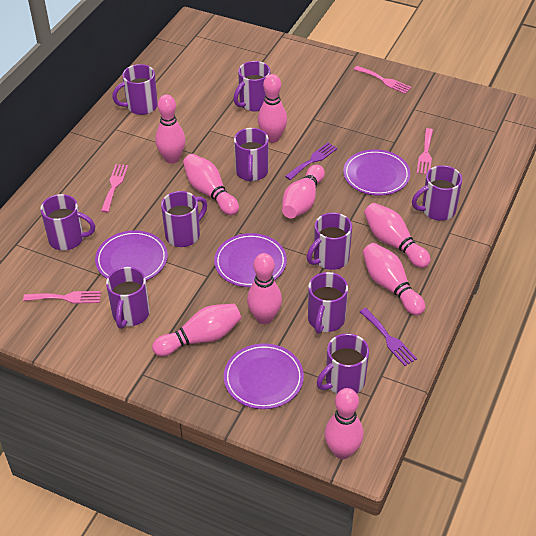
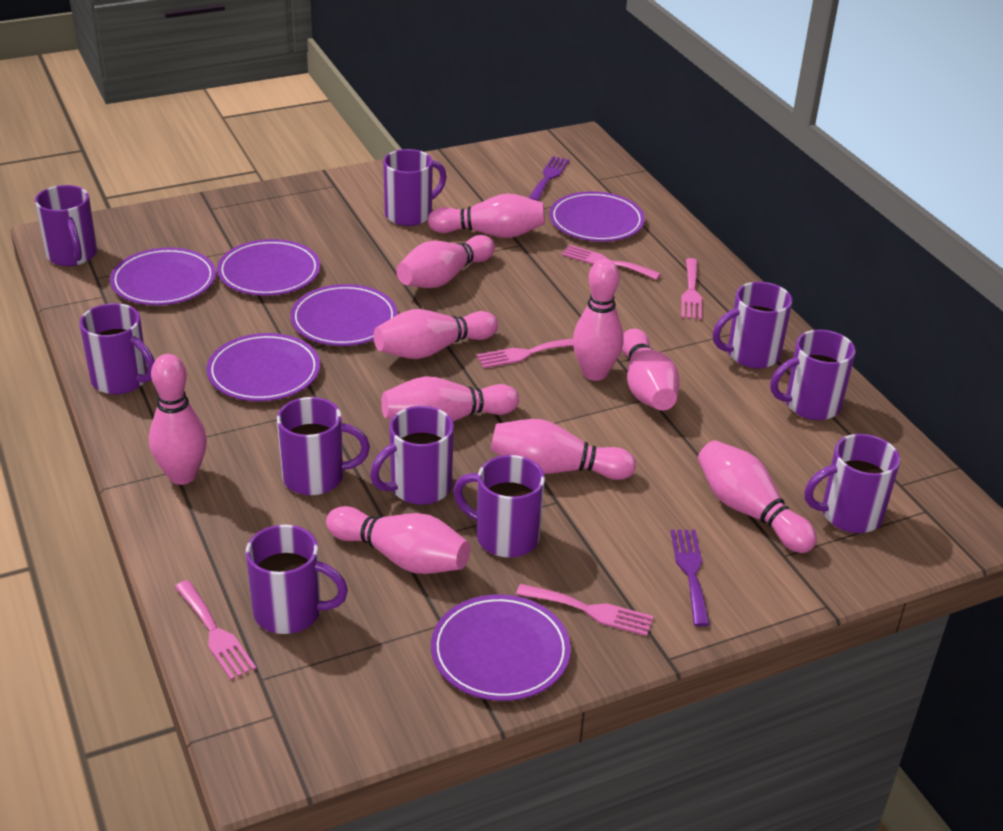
pink bowling pin: [152,304,241,356] [155,94,186,164] [183,154,239,215] [247,253,282,324] [258,74,287,143] [282,165,325,218] [324,388,364,459] [363,243,425,316] [364,203,431,268] = 9 -> [149,354,207,485] [326,506,470,574] [374,309,498,359] [381,376,519,422] [396,235,495,288] [428,193,545,238] [490,419,636,480] [573,259,623,381] [622,329,680,411] [698,440,817,553] = 10
pink fork: [23,291,101,304] [101,164,128,213] [354,66,412,94] [417,128,433,174] = 4 -> [175,580,256,680] [476,338,573,368] [516,584,654,636] [561,245,661,280] [681,258,702,320] = 5
purple plate: [95,230,168,281] [214,233,287,287] [224,343,304,409] [343,149,411,196] = 4 -> [110,247,216,305] [207,333,320,401] [217,239,320,296] [290,284,398,346] [431,594,571,701] [549,191,645,242] = 6

